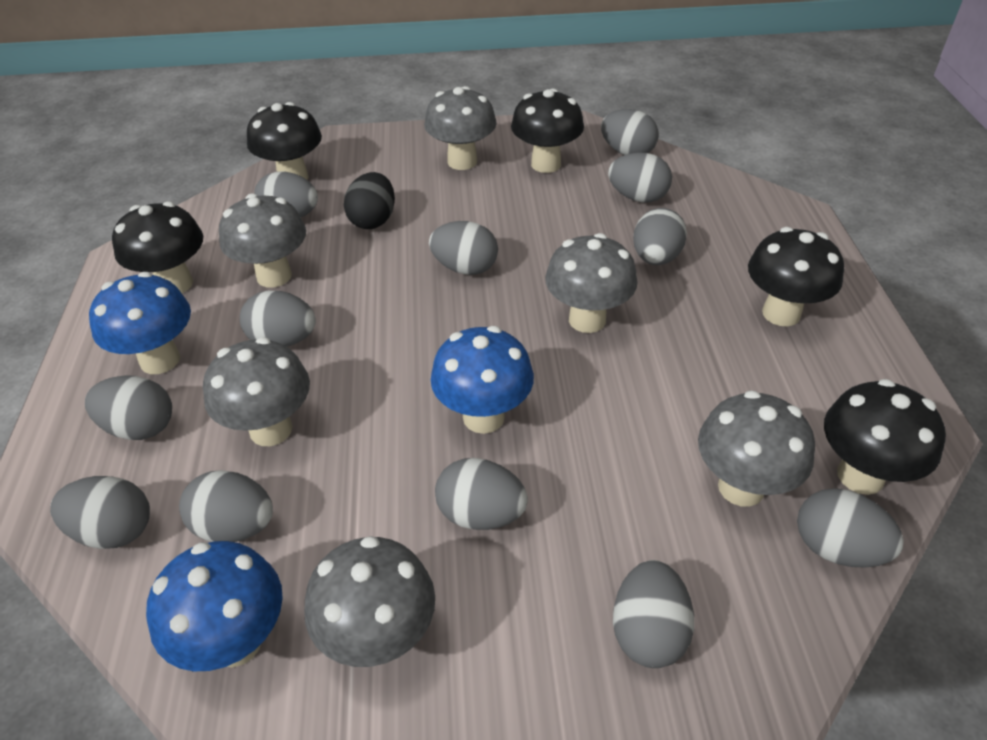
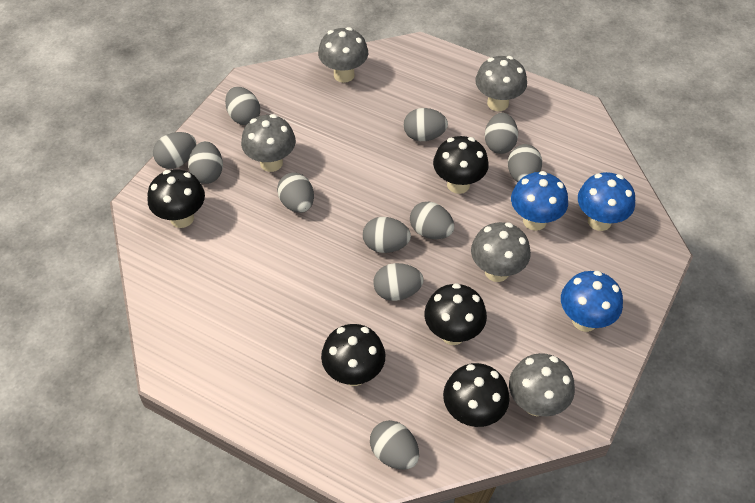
black egg: [344,172,395,229] = 1 -> none = 0
grey egg: [50,476,150,549] [85,376,172,440] [179,470,273,542] [240,291,316,346] [254,171,318,217] [429,221,498,275] [435,458,528,530] [601,109,658,155] [608,152,672,202] [613,560,694,668] [633,208,687,265] [797,488,904,568] = 12 -> [153,132,196,169] [188,141,223,184] [225,87,260,125] [277,173,314,213] [363,217,411,253] [370,420,419,470] [373,263,424,301] [403,108,448,141] [410,202,454,239] [485,113,518,154] [508,144,542,182] = 11
grey mushroom: [203,337,310,446] [219,193,306,288] [304,536,435,667] [424,86,497,170] [545,233,637,333] [698,390,815,507] = 6 -> [241,114,296,172] [318,27,368,83] [471,222,531,282] [475,56,527,111] [509,353,575,416] = 5

